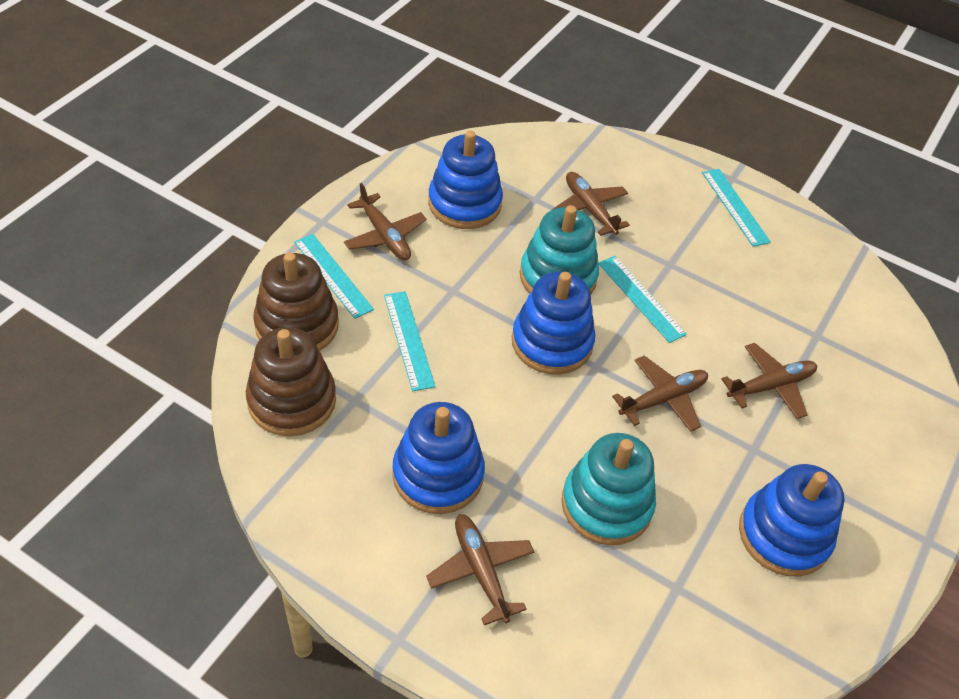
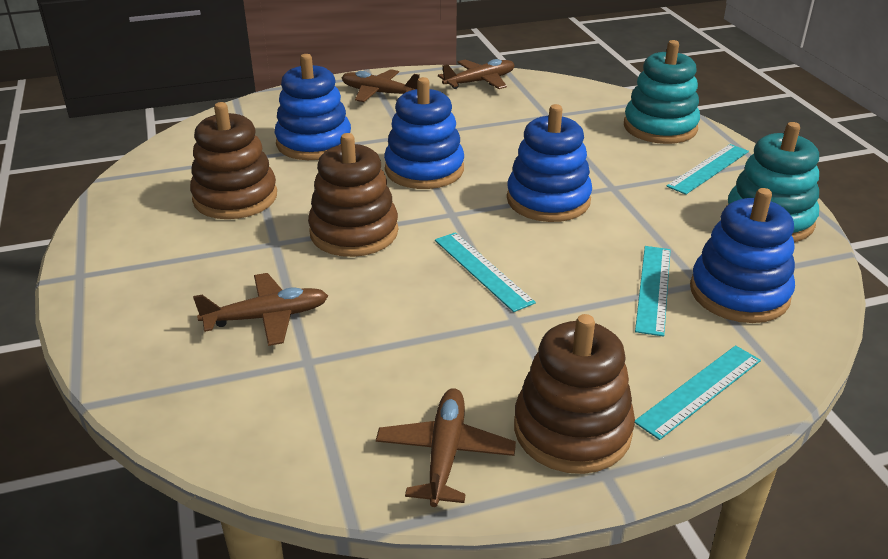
brown plane: [344,183,426,260] [426,514,534,625] [552,172,630,236] [612,356,708,432] [721,343,817,419] = 5 -> [193,273,328,346] [341,69,420,102] [376,388,516,507] [438,59,515,89] = 4
brown stacking toy: [246,327,336,436] [253,252,339,351] = 2 -> [190,102,277,219] [308,133,398,257] [514,314,635,474] = 3

